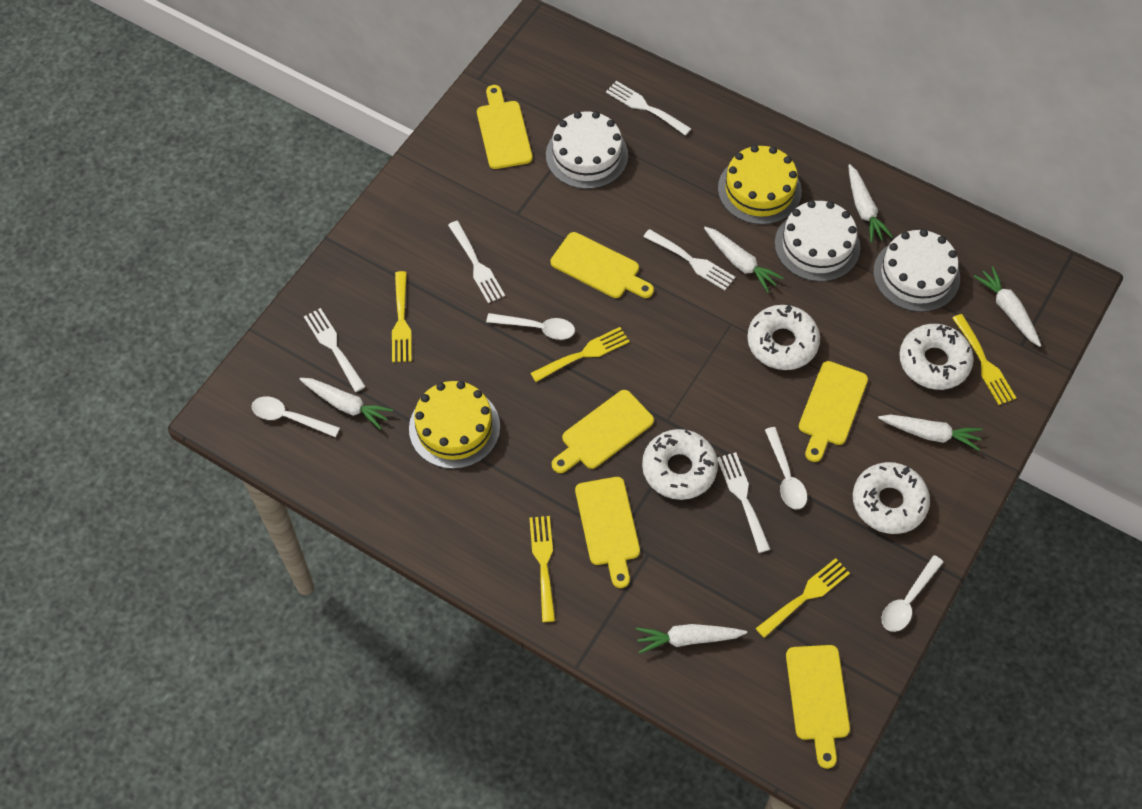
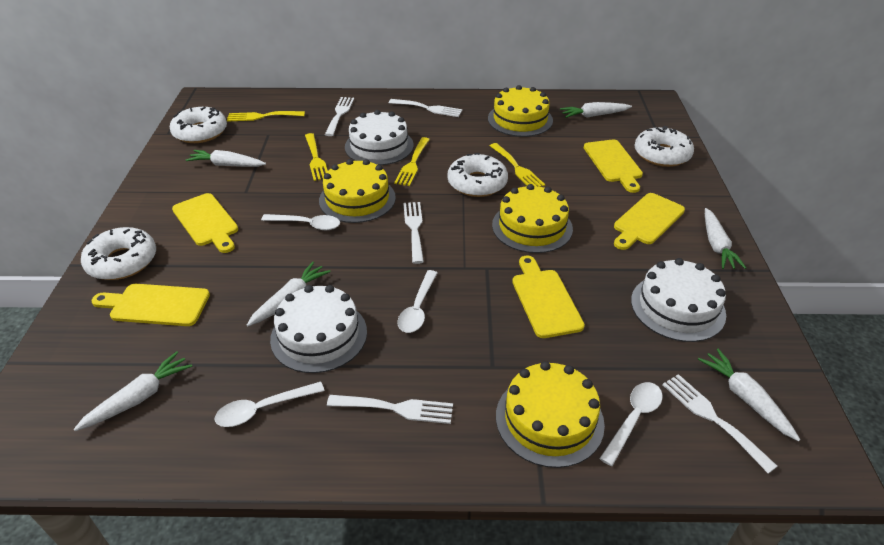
yellow cake: [409,381,500,469] [718,145,802,225] = 2 -> [319,159,396,223] [488,85,553,137] [492,184,573,253] [496,361,605,468] = 4
yellow cutting board: [477,85,533,169] [551,232,654,298] [552,390,654,473] [575,477,640,588] [786,645,850,769] [799,361,868,462] = 6 -> [91,284,210,326] [172,193,238,253] [512,256,585,338] [584,140,643,193] [614,193,685,250] = 5
yellow fork: [392,271,412,362] [529,516,555,622] [530,327,630,382] [755,558,850,638] [953,314,1016,405] = 5 -> [227,111,305,122] [305,133,328,181] [394,137,430,186] [490,143,545,187] = 4

